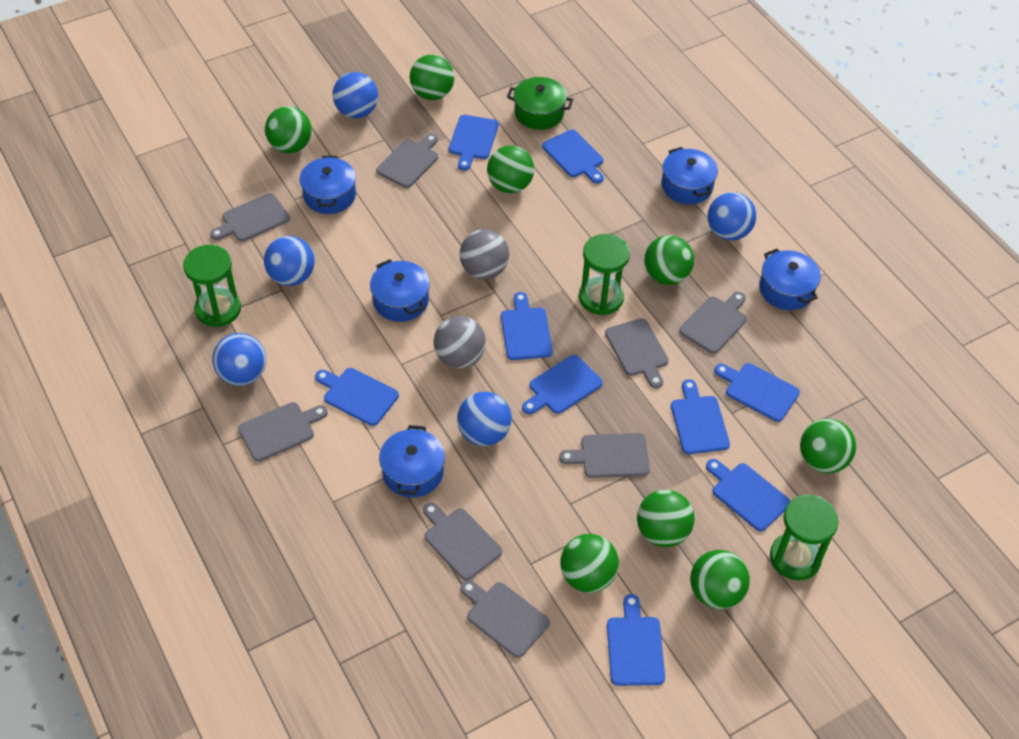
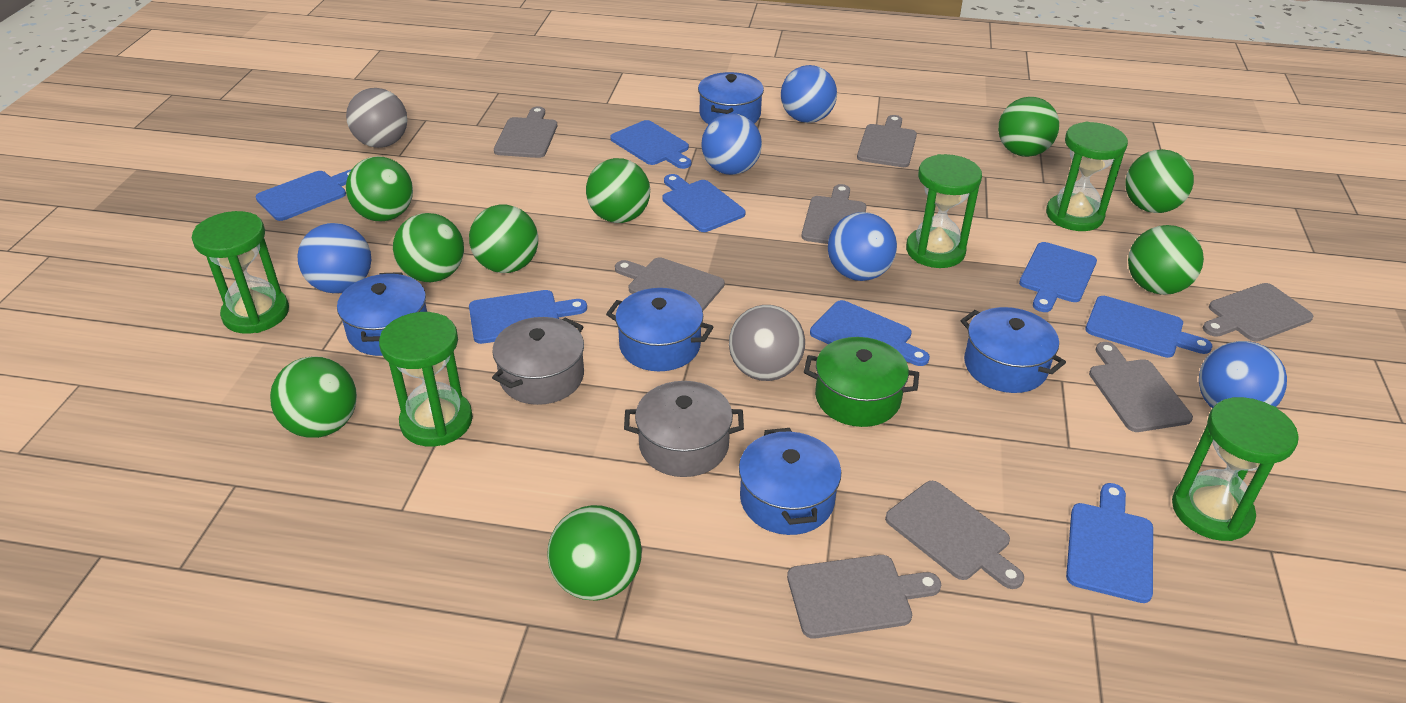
blue cutting board: [315,368,399,426] [449,115,499,171] [501,292,553,360] [522,355,603,414] [542,129,604,184] [607,594,665,686] [671,379,730,454] [706,459,790,531] [714,363,800,422] = 9 -> [256,169,352,221] [469,290,587,344] [610,120,691,169] [662,174,745,232] [810,300,930,366] [1019,242,1097,312] [1066,483,1153,603] [1085,296,1212,358] = 8
green ball: [265,106,312,153] [410,54,454,100] [487,145,534,193] [560,534,619,593] [637,490,695,547] [644,235,694,285] [690,550,750,609] [800,419,856,473] = 8 -> [270,356,357,438] [346,156,413,222] [393,213,464,282] [469,205,538,273] [547,505,642,601] [586,158,650,223] [998,97,1059,157] [1125,149,1194,213] [1128,225,1204,295] = 9
green hourglass: [183,245,241,327] [579,234,630,315] [770,495,839,580] = 3 -> [192,211,289,334] [379,312,473,446] [906,154,982,268] [1046,122,1128,231] [1172,397,1299,541] = 5
grey pot: none = 0 -> [492,317,584,405] [624,381,744,477] = 2

